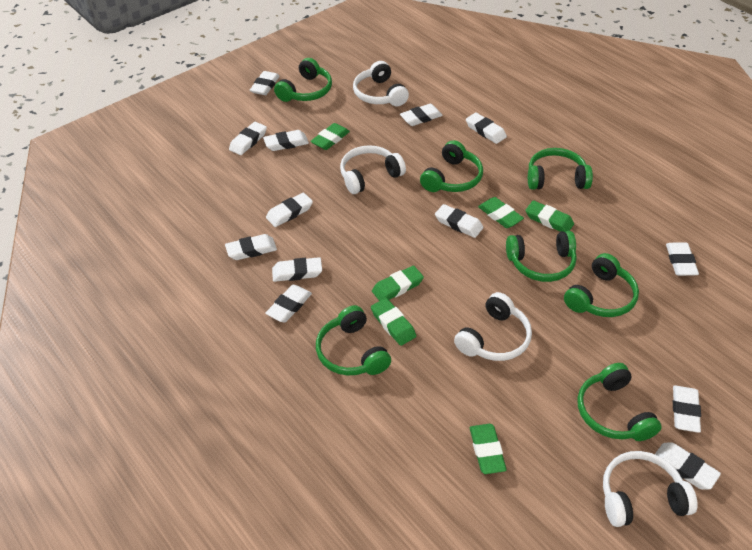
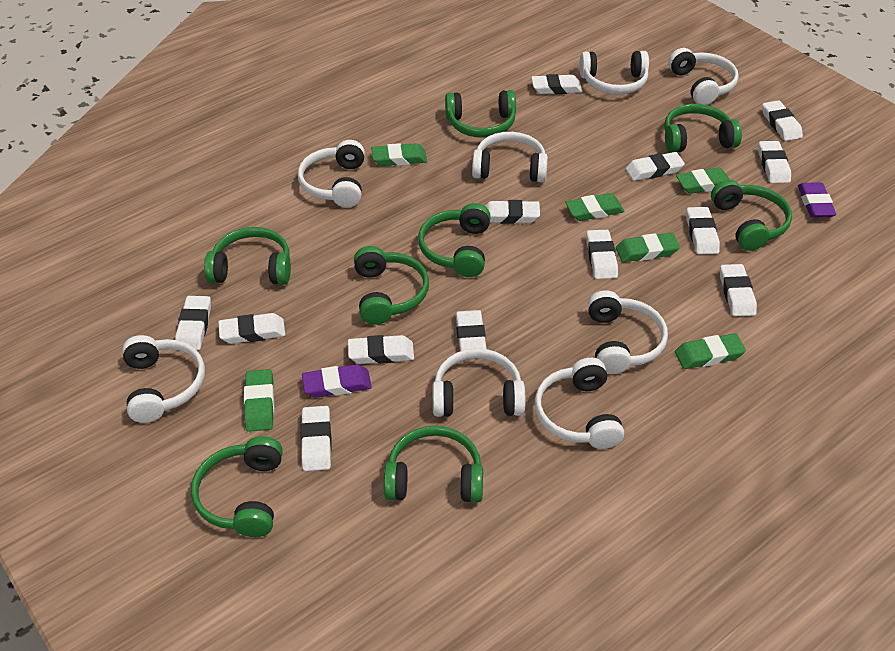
green headphones: [274,58,332,102] [316,305,391,376] [420,140,483,192] [506,231,577,282] [528,148,593,190] [564,253,639,317] [577,363,662,441] = 7 -> [191,436,283,537] [204,227,291,285] [354,246,429,325] [384,426,483,503] [418,203,491,277] [445,90,516,138] [664,104,742,153] [711,180,792,251] = 8
purple eraser: none = 0 -> [302,364,372,398] [798,182,836,218] = 2
white headphones: [340,145,406,194] [353,61,409,106] [454,292,532,361] [603,451,698,527] = 4 -> [122,335,205,423] [298,140,365,208] [433,348,525,417] [472,132,548,182] [535,358,624,449] [579,51,649,94] [587,290,668,374] [668,48,738,105] = 8

